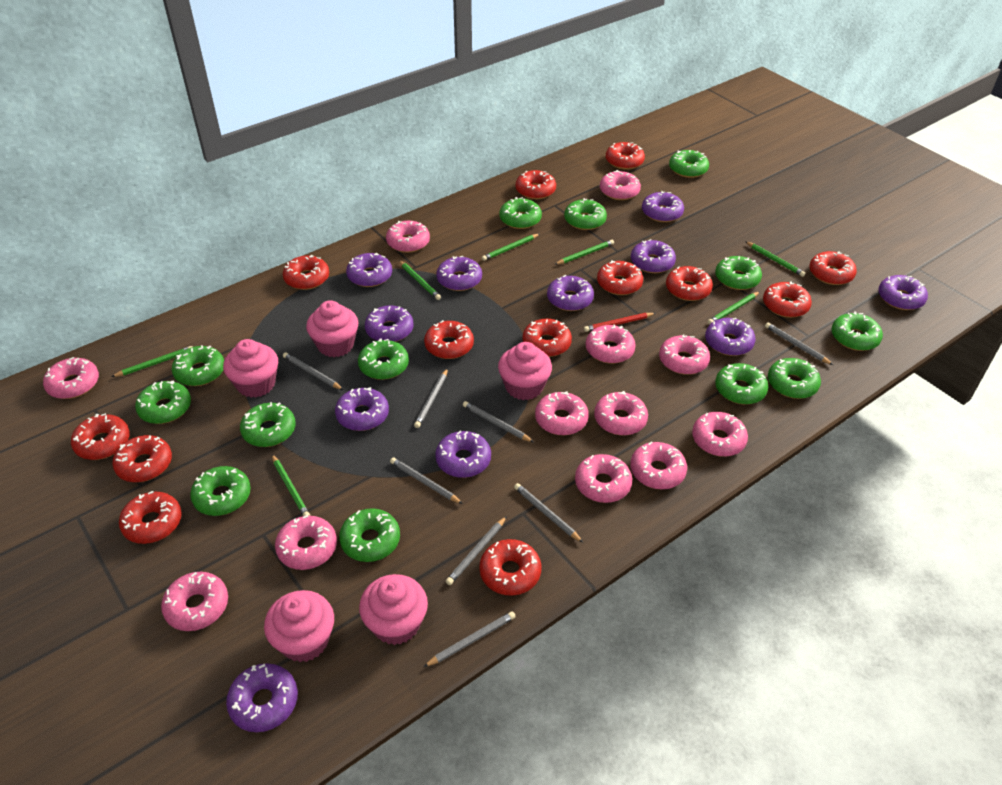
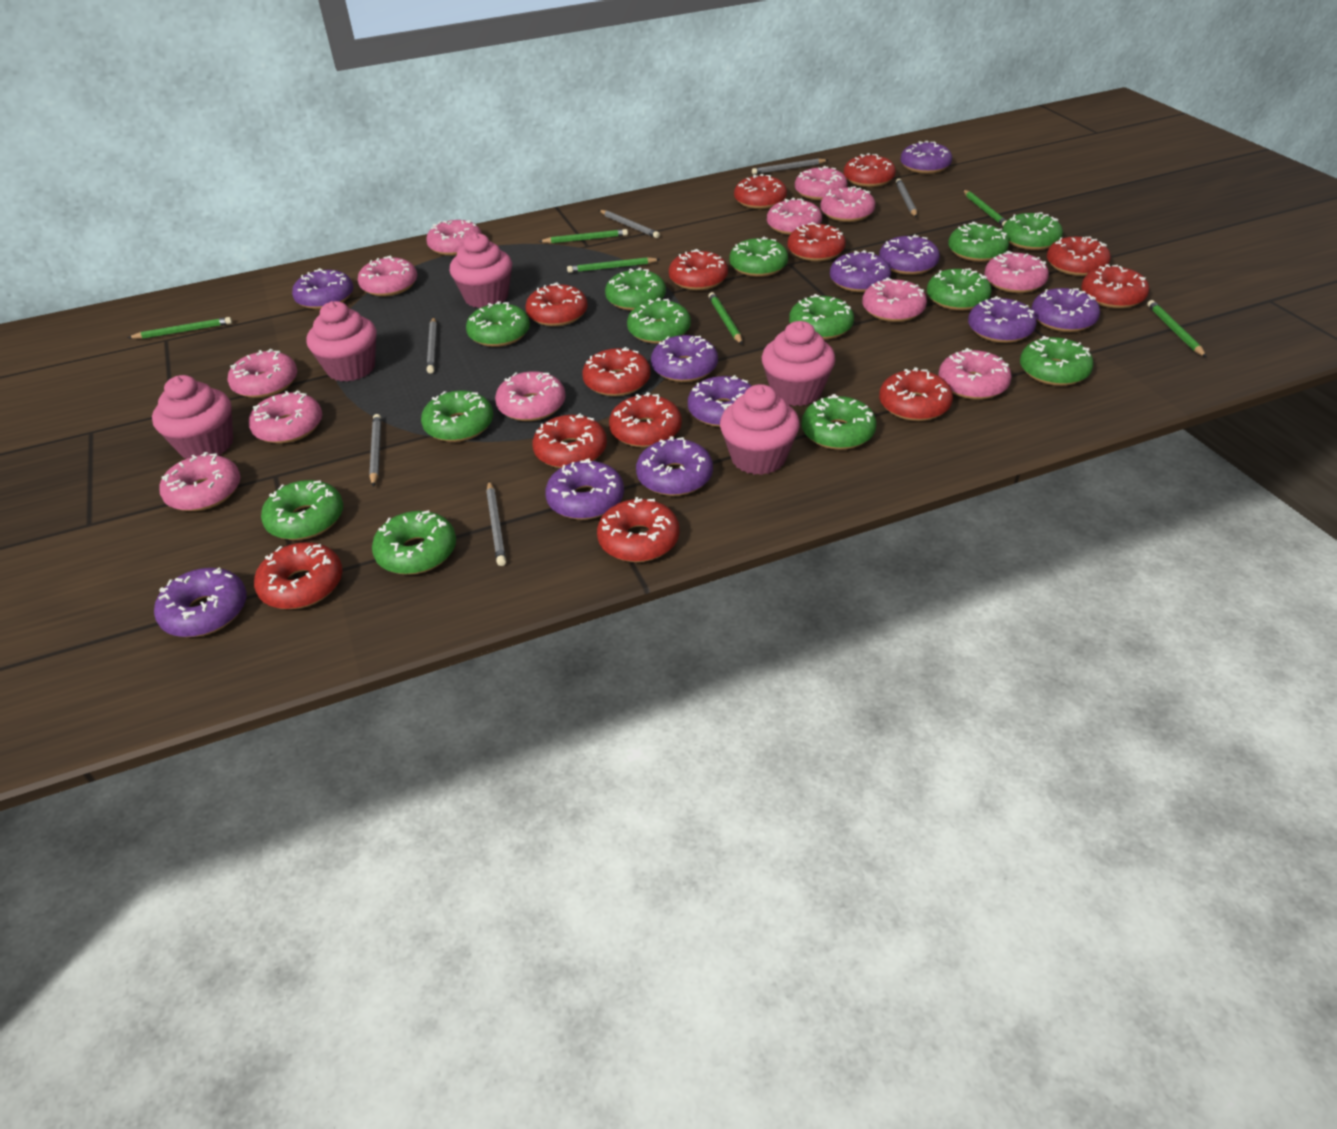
green pencil: [111,346,192,377] [272,454,310,516] [399,260,441,300] [482,234,540,261] [554,240,614,265] [708,292,760,325] [745,241,805,277] = 7 -> [128,317,232,339] [538,229,628,244] [567,257,660,273] [708,292,742,344] [963,190,1007,226] [1147,300,1206,357] = 6
grey pencil: [283,352,343,390] [390,458,463,504] [414,368,448,428] [423,611,516,667] [446,516,507,585] [463,401,533,442] [514,483,583,543] [765,322,833,365] = 8 -> [369,414,381,487] [427,317,437,374] [486,481,506,566] [599,210,660,238] [752,159,828,175] [896,179,917,218] = 6
red pencil: [584,313,656,332] = 1 -> none = 0

